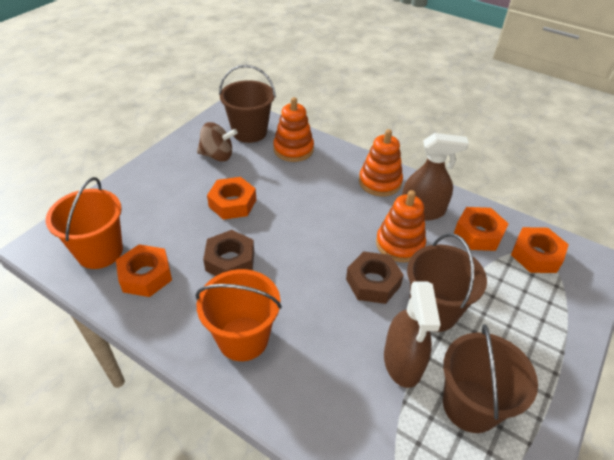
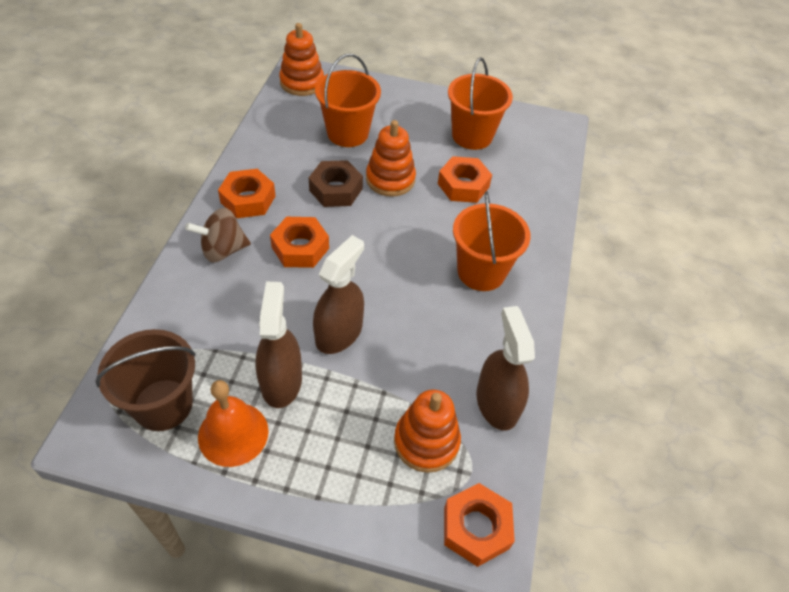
brown bucket: [219,65,276,143] [407,233,487,332] [443,324,538,433] = 3 -> [95,329,196,431] = 1
brown nut: [203,230,254,276] [346,251,404,304] = 2 -> [309,160,363,207] = 1
brown spray bottle: [384,282,441,388] [402,133,469,221] = 2 -> [255,281,302,408] [313,235,364,354] [476,306,535,431] = 3
orange bell: none = 0 -> [198,380,269,467] = 1
orange bucket: [46,177,123,269] [196,269,282,361] = 2 -> [315,54,381,147] [448,57,513,150] [453,191,530,291] = 3

